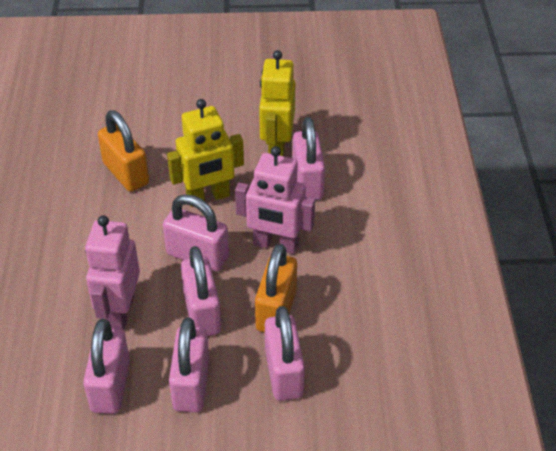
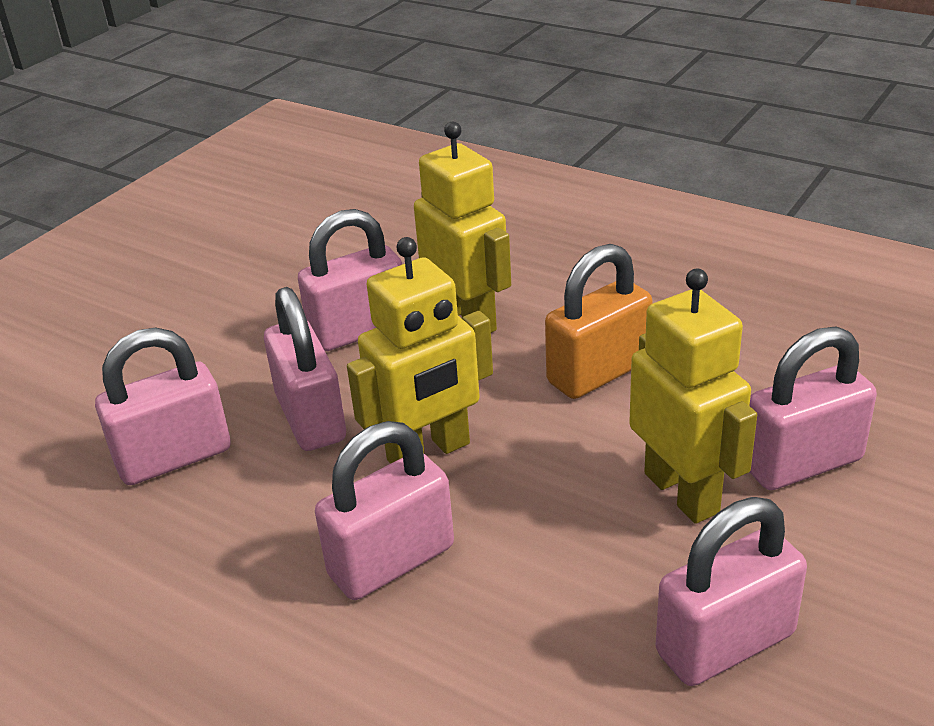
orange padlock: [98,110,149,192] [255,244,297,332] = 2 -> [545,244,653,399] = 1
pink robot: [85,215,140,331] [235,146,315,254] = 2 -> none = 0
yellow robot: [167,99,244,207] [259,50,295,156] = 2 -> [347,237,493,464] [414,122,511,333] [629,269,757,524] = 3

